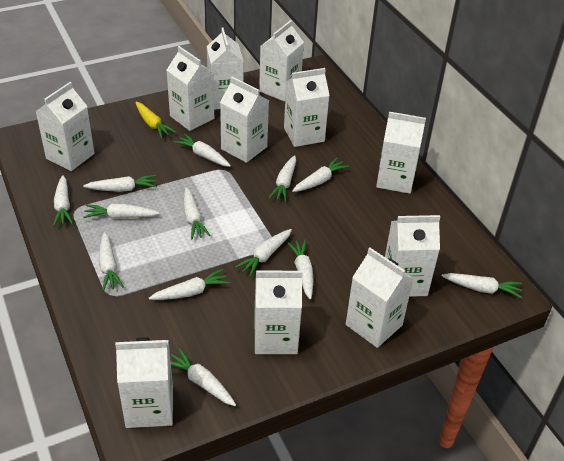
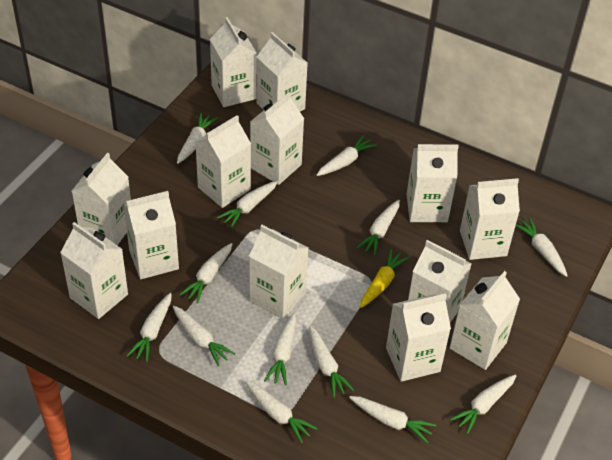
white carton: [35,82,95,171] [115,337,173,428] [167,46,214,131] [207,28,244,110] [220,77,269,163] [255,271,303,354] [259,20,304,102] [284,68,330,147] [346,248,414,348] [376,112,426,194] [385,215,440,297] = 11 -> [60,222,128,319] [72,153,131,245] [124,191,179,279] [195,115,251,208] [210,17,257,107] [249,225,308,319] [250,92,304,185] [257,32,308,111] [386,294,451,382] [407,144,459,222] [408,240,471,322] [450,271,520,370] [460,178,520,260] = 13

